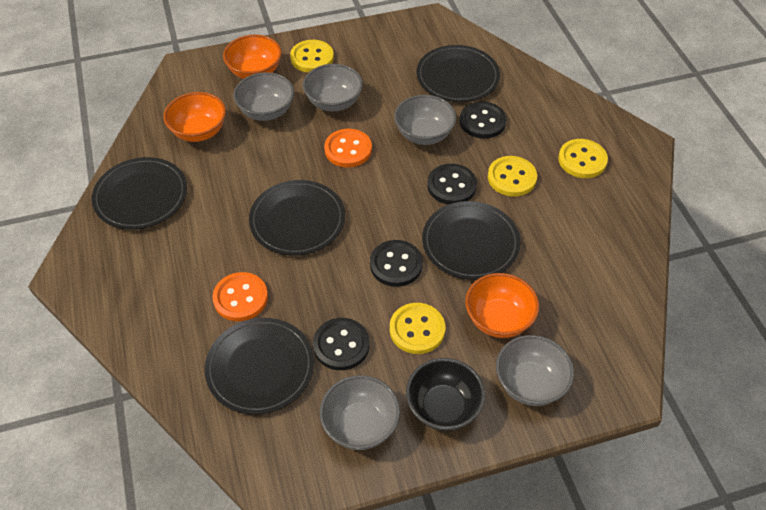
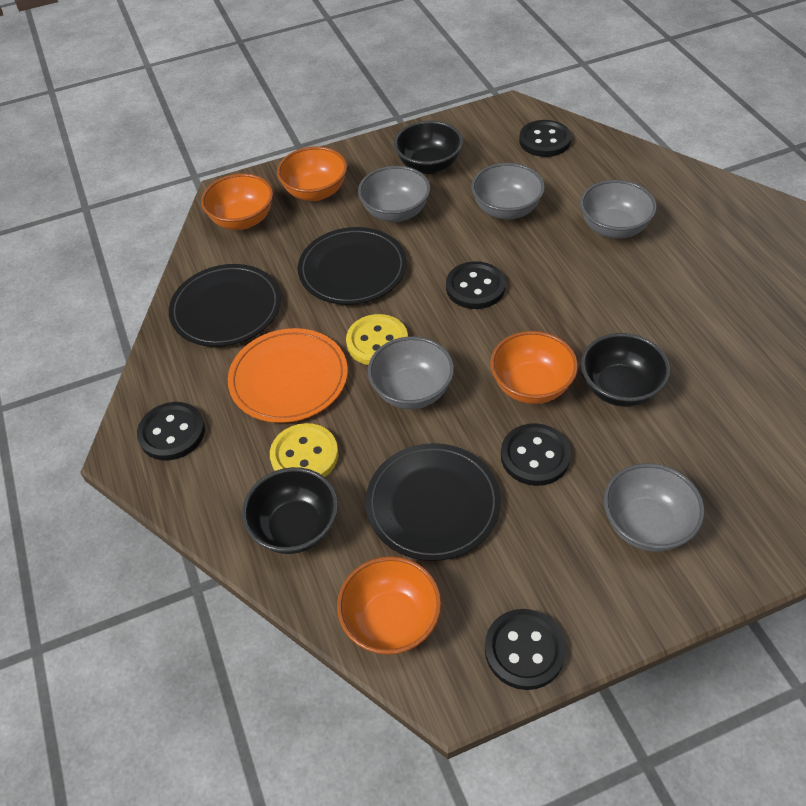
black bowl: [406,358,485,431] = 1 -> [242,467,338,554] [394,121,463,174] [581,333,670,407] = 3
black button: [313,318,369,370] [370,240,423,287] [427,164,477,205] [460,102,506,139] = 4 -> [137,402,205,460] [446,261,505,309] [485,609,566,690] [501,423,571,486] [519,120,571,157] = 5
black plate: [92,157,187,230] [205,318,314,415] [249,180,345,256] [416,45,500,102] [422,201,520,280] = 5 -> [169,264,281,347] [298,227,407,305] [366,443,501,561] = 3
orange bowl: [163,92,226,142] [223,35,282,79] [465,273,539,338] = 3 -> [201,174,273,230] [277,146,347,201] [337,556,441,655] [490,331,578,404] = 4
orange button: [212,272,268,321] [324,129,372,168] = 2 -> none = 0
orange plate: none = 0 -> [228,328,348,423] = 1
yellow button: [290,40,334,73] [390,303,445,354] [488,156,537,197] [558,139,608,178] = 4 -> [270,423,338,477] [346,314,408,365] = 2

